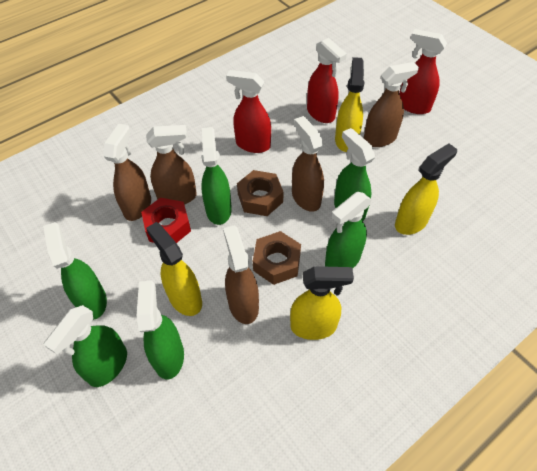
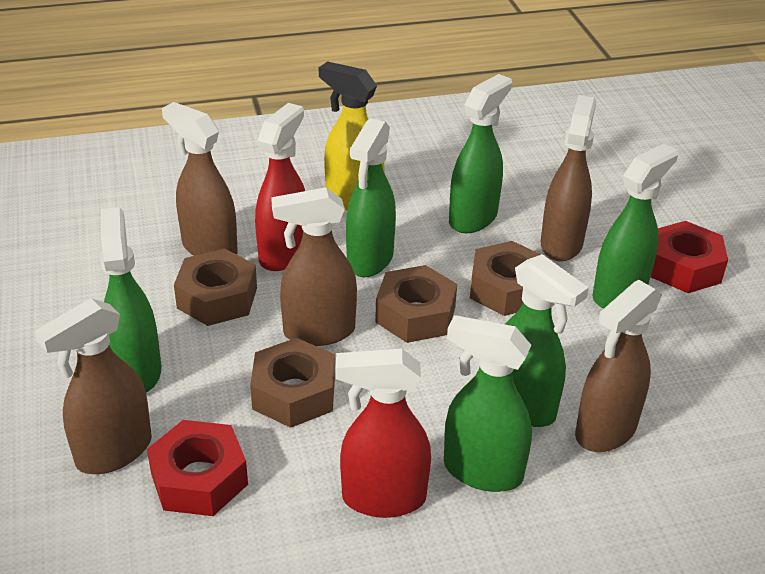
brown nut: [237,170,284,216] [253,231,301,285] = 2 -> [174,248,257,326] [250,338,335,428] [375,265,457,343] [470,241,541,316] = 4
red nut: [141,198,191,243] = 1 -> [147,420,248,516] [651,221,728,293] = 2
red spray bottle: [226,70,271,153] [307,38,347,123] [399,29,447,114] = 3 -> [255,103,305,271] [336,349,431,518] = 2
yellow spray bottle: [146,222,202,316] [290,266,354,340] [335,57,364,152] [395,143,457,235] = 4 -> [319,61,385,210] = 1

